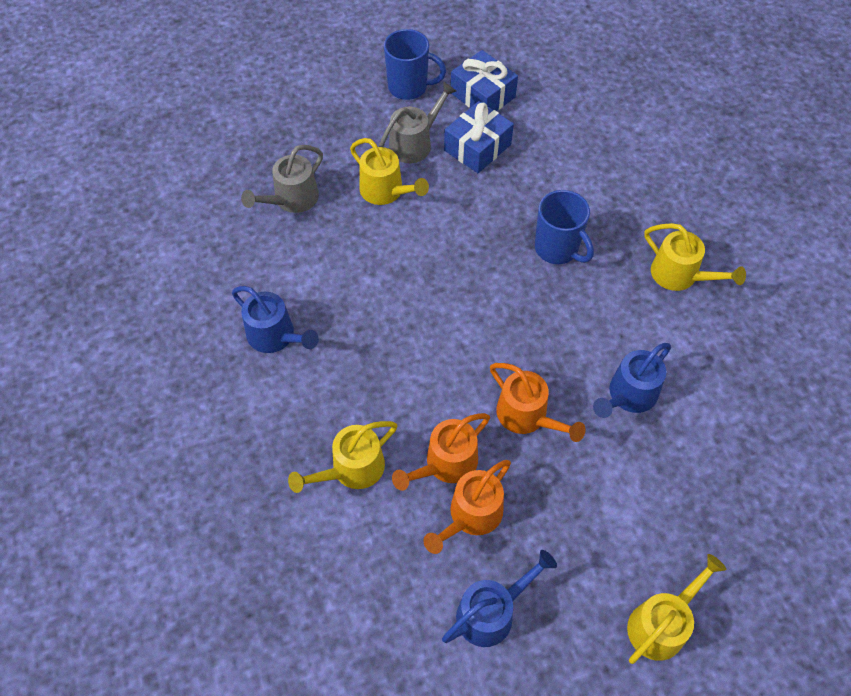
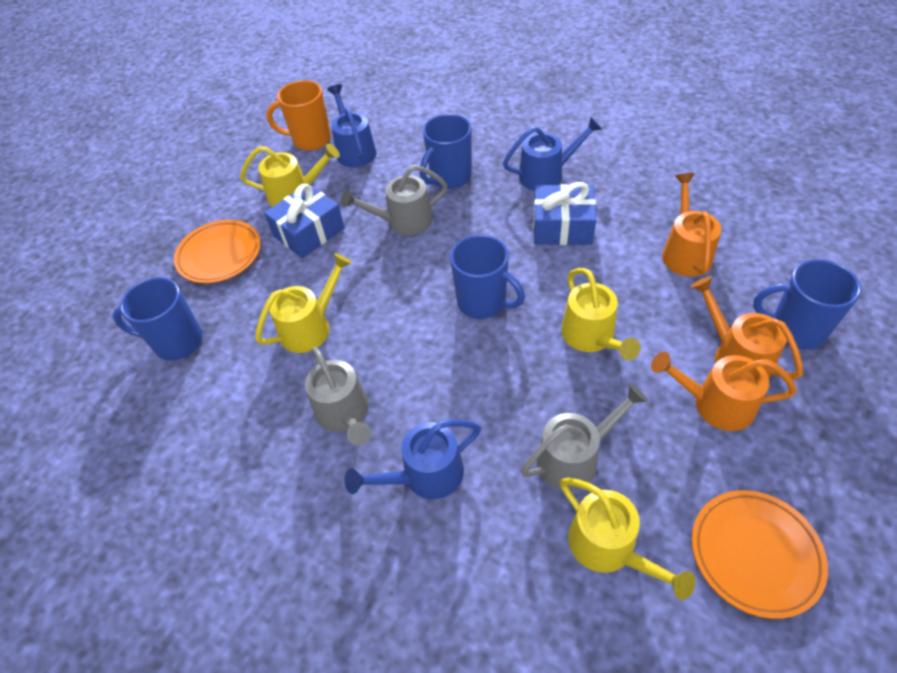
blue mug: [384,29,446,100] [535,190,594,264] = 2 -> [113,277,203,361] [420,114,472,189] [450,235,525,319] [753,259,861,350] = 4
grey watering can: [241,145,323,213] [379,82,456,163] = 2 -> [305,347,371,446] [341,165,448,235] [521,384,648,491] = 3
orange mug: none = 0 -> [266,80,331,151] = 1
orange plate: none = 0 -> [174,220,261,283] [692,490,828,619] = 2

